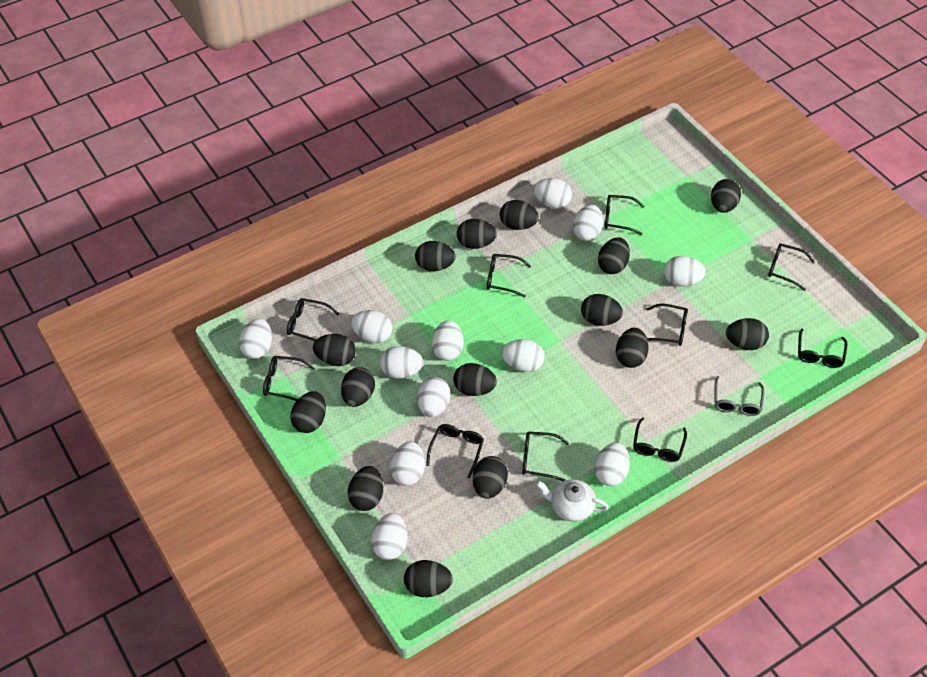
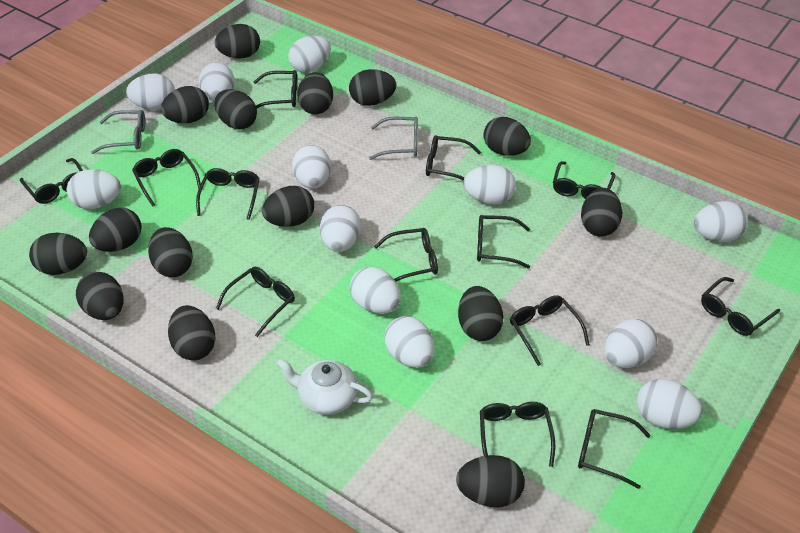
black glasses: [263,356,315,401] [287,298,339,341] [426,424,484,478] [487,254,531,297] [522,431,569,481] [605,195,644,235] [633,417,687,462] [646,304,688,346] [768,243,815,291] [798,329,847,368] = 10 -> [20,158,83,204] [132,149,201,207] [196,168,260,220] [216,267,295,337] [253,70,297,108] [374,228,438,281] [426,135,481,181] [477,215,530,269] [480,402,555,467] [510,295,590,366] [553,161,615,199] [578,409,651,489] [701,277,780,336] = 13
grey glasses: [715,376,765,416] = 1 -> [91,110,145,154] [369,117,418,160] = 2

